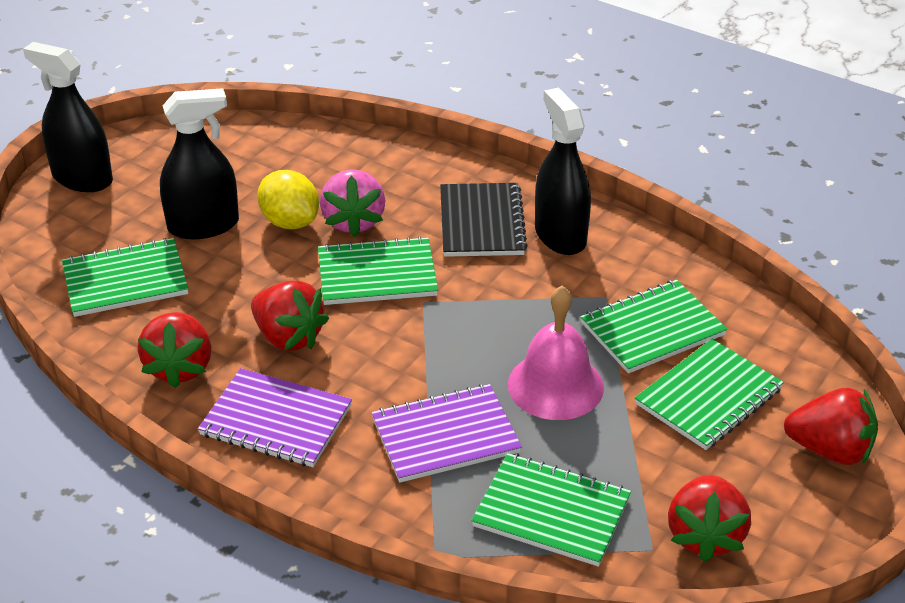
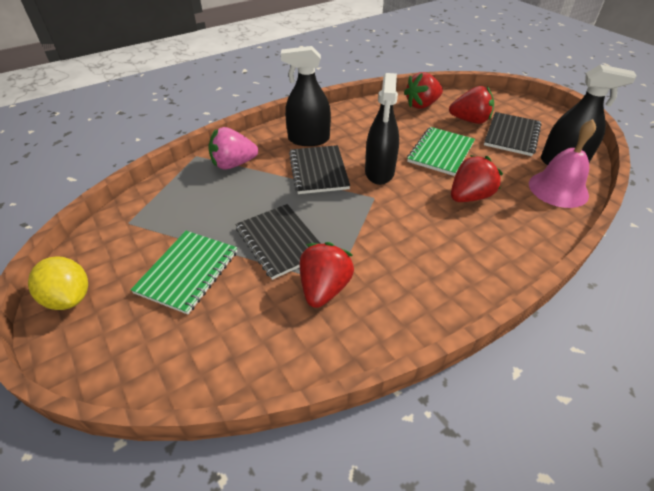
black notebook: [440,183,528,257] = 1 -> [235,204,321,280] [289,145,350,194] [484,112,542,156] = 3
green notebook: [62,238,188,317] [318,236,438,305] [471,453,631,567] [581,280,727,374] [635,339,784,450] = 5 -> [131,231,237,314] [407,127,475,176] = 2
purple notebook: [198,368,352,467] [372,384,522,483] = 2 -> none = 0

